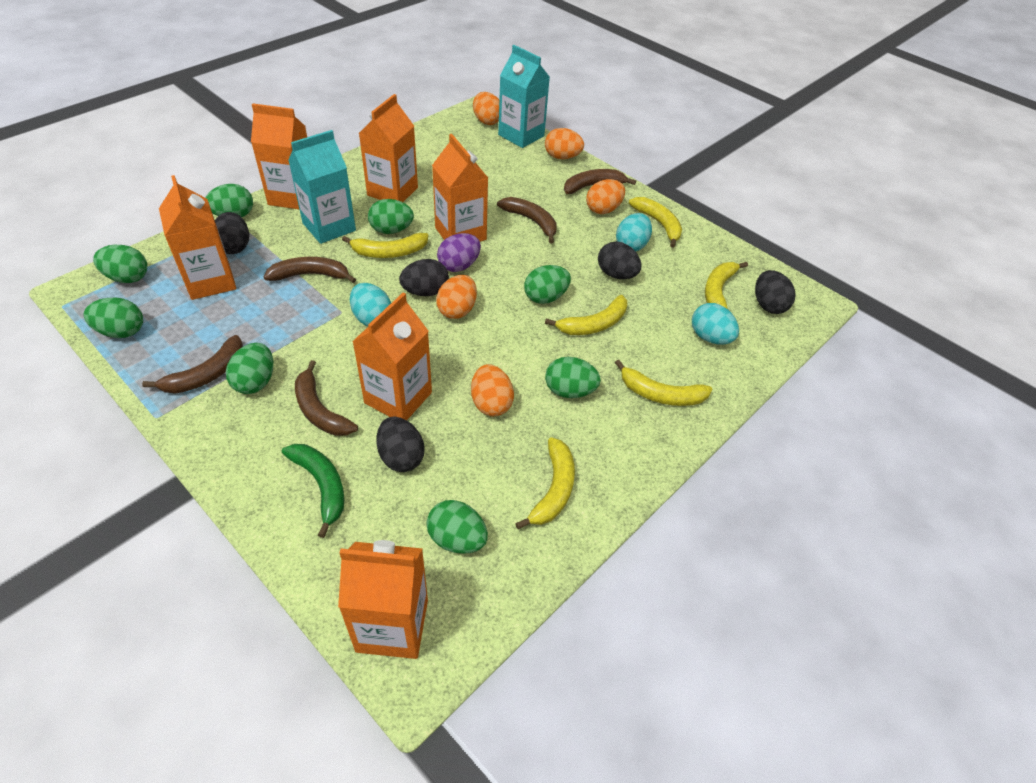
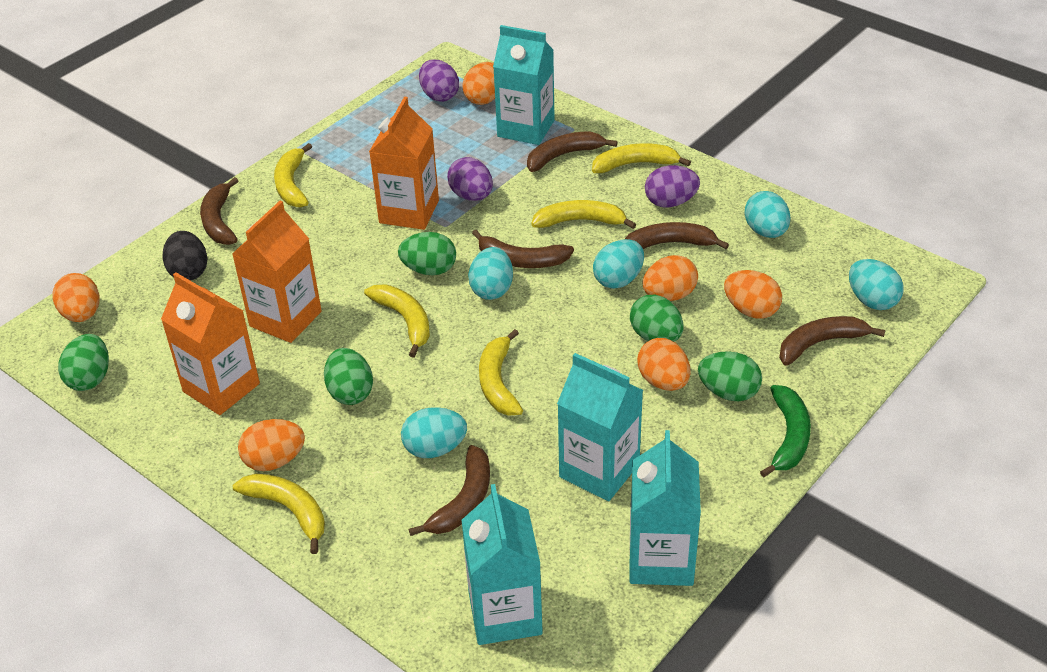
black egg: [215,212,249,254] [376,417,425,472] [399,259,449,296] [598,242,642,279] [755,270,796,314] = 5 -> [162,231,208,281] = 1
brown banana: [142,335,243,394] [264,257,356,283] [295,360,358,436] [497,197,557,243] [564,169,636,194] = 5 -> [200,177,238,245] [409,445,490,536] [472,230,574,268] [527,131,617,172] [625,222,729,249] [779,316,885,366] = 6
green egg: [84,297,143,338] [93,245,147,283] [205,184,253,217] [226,343,273,394] [368,199,414,234] [426,500,488,554] [524,265,571,304] [545,357,601,398] = 8 -> [58,334,109,391] [324,348,373,405] [398,232,456,275] [630,295,683,342] [698,351,762,401] = 5
orange carton: [159,175,236,300] [251,104,307,210] [338,540,428,659] [352,293,432,420] [359,94,418,202] [432,134,488,242] = 6 -> [161,273,260,415] [232,201,322,343] [369,97,439,230] = 3
orange egg: [436,275,477,319] [471,364,514,416] [473,92,499,125] [545,128,584,159] [586,179,625,214] = 5 -> [52,273,100,322] [238,419,305,471] [462,62,495,105] [637,338,690,391] [642,255,698,301] [724,270,782,319] = 6
purple egg: [437,233,481,272] = 1 -> [419,59,459,102] [447,157,493,201] [645,165,700,208] = 3
turquoise carton: [288,130,356,244] [498,45,550,148] = 2 -> [462,484,543,645] [493,25,555,145] [557,353,643,501] [629,430,701,586] = 4
turquoise egg: [350,283,391,326] [616,213,652,251] [692,303,739,344] = 3 -> [401,407,467,458] [468,247,513,300] [593,239,644,289] [745,191,790,238] [849,259,903,310] = 5

